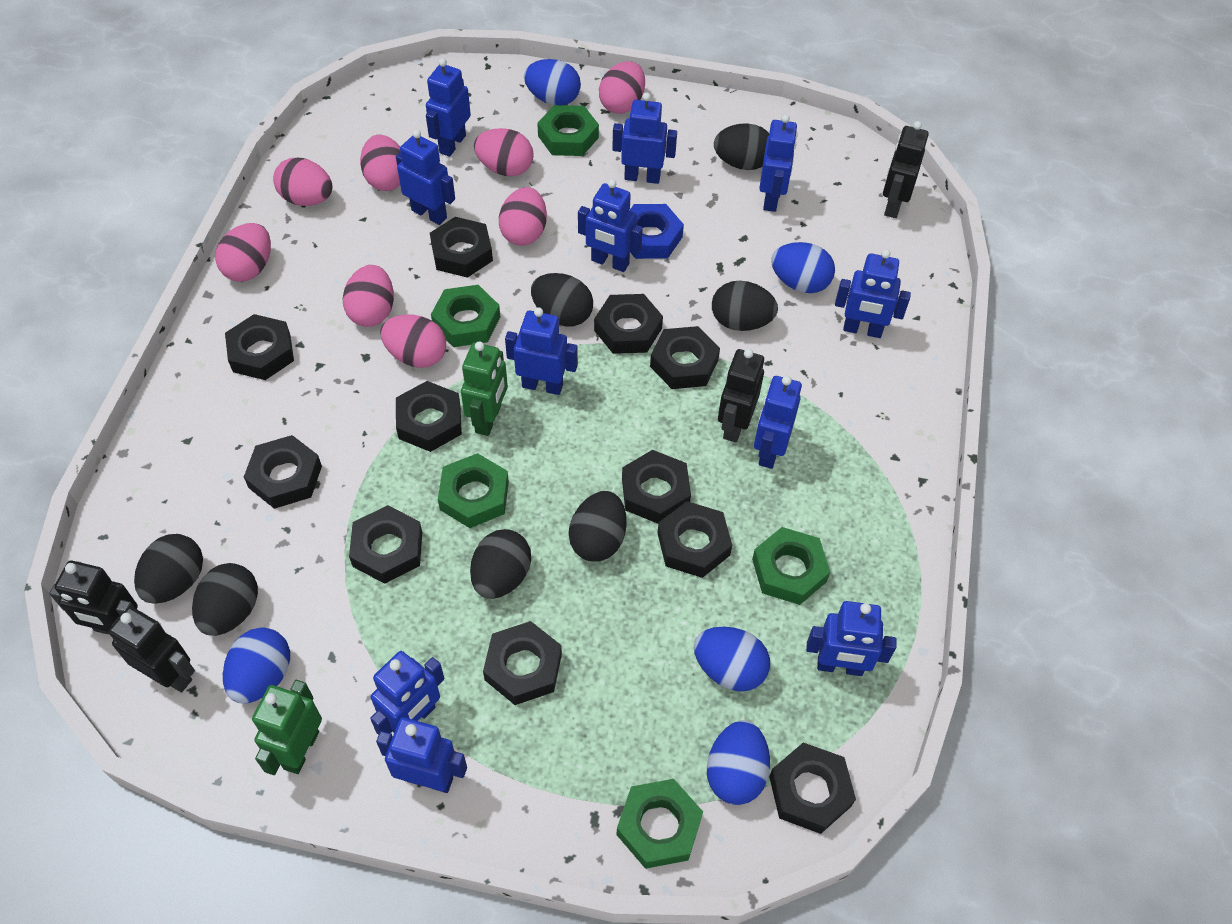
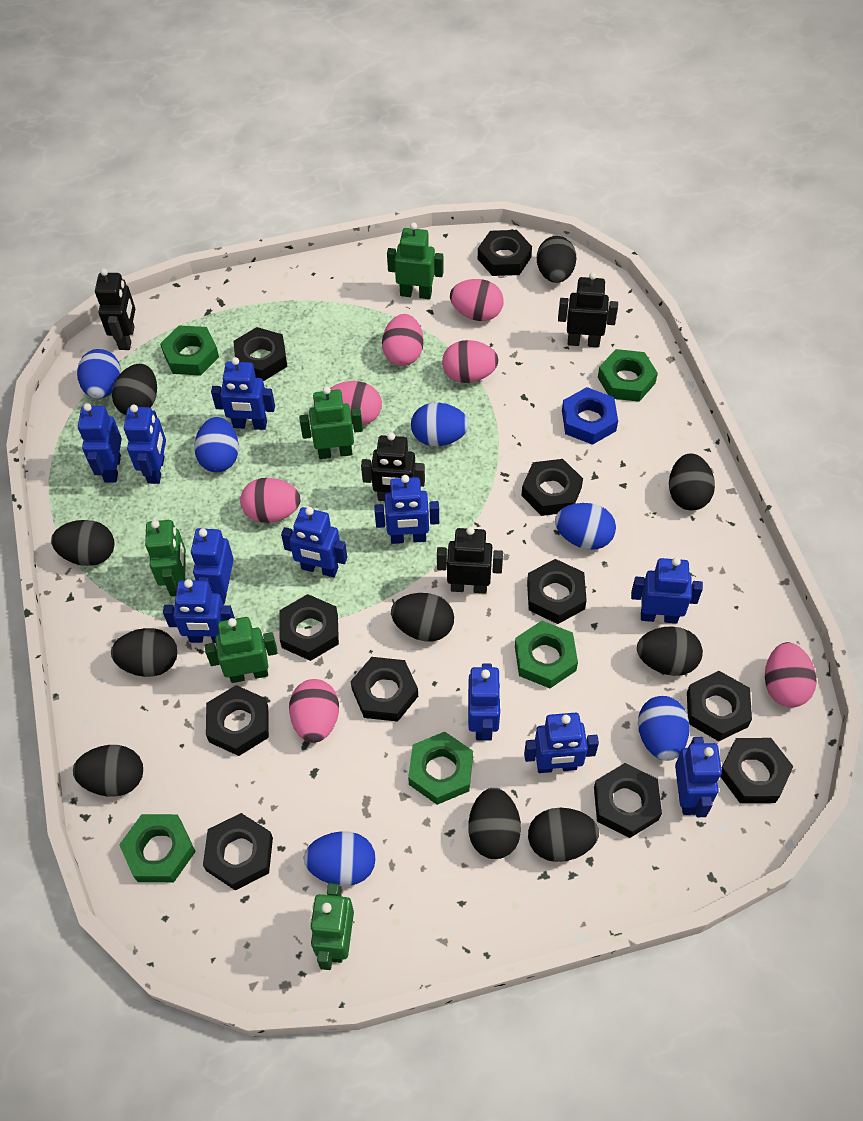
black egg: [134,534,203,604] [192,563,258,636] [470,529,531,599] [531,273,593,327] [569,491,627,562] [712,281,778,331] [714,123,769,170] = 7 -> [51,520,114,566] [73,745,143,797] [111,628,177,677] [112,364,157,415] [391,593,454,641] [468,788,521,859] [528,808,599,862] [537,236,576,283] [637,626,703,676] [669,453,715,510] = 10
blue egg: [223,627,290,703] [524,59,581,105] [694,627,770,691] [707,720,770,805] [771,242,835,293] = 5 -> [77,349,121,399] [194,417,239,472] [304,831,376,886] [411,403,469,446] [555,503,616,550] [638,696,690,761] = 6
green robot: [252,680,322,775] [461,341,508,436] = 2 -> [145,520,186,596] [205,617,278,683] [299,386,363,459] [310,883,354,970] [387,222,443,299] = 5
pink egg: [215,223,271,282] [273,158,333,206] [343,265,394,327] [360,135,400,191] [380,314,446,368] [474,128,534,176] [499,187,547,246] [599,61,645,114] = 8 -> [240,478,300,523] [289,679,339,743] [330,381,382,425] [382,314,424,366] [442,340,499,383] [450,279,504,321] [765,642,816,707] = 7

